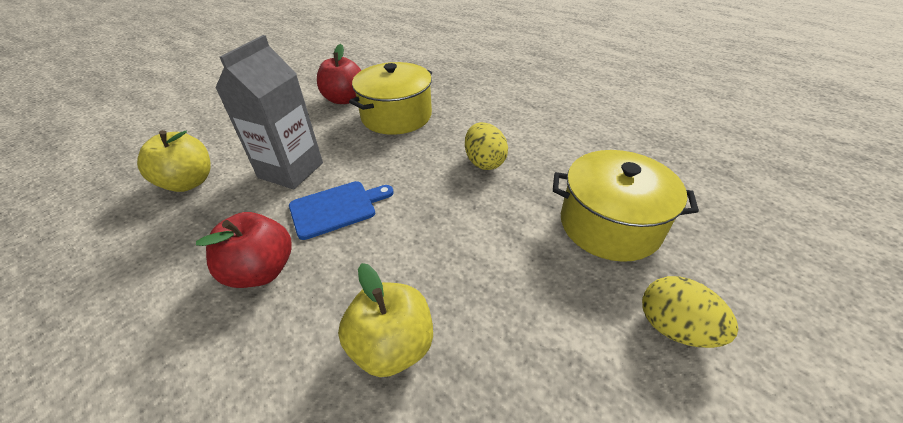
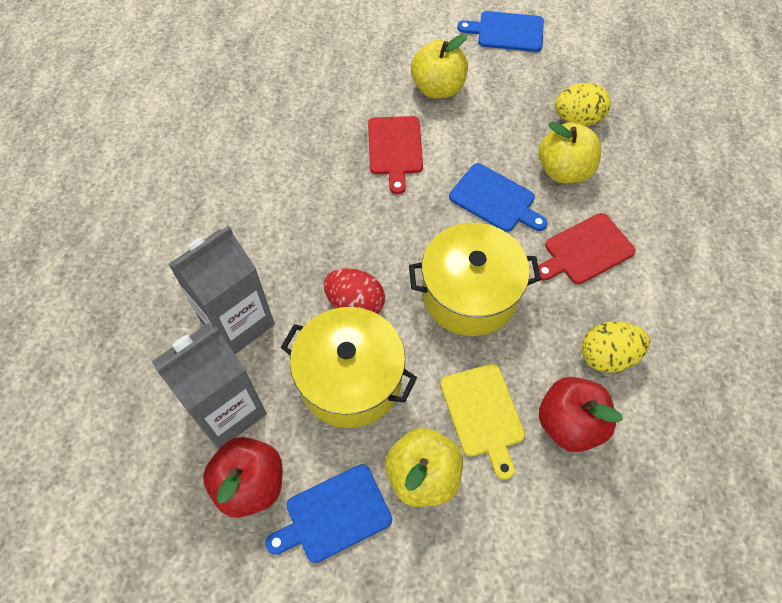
blue cutting board: [289,181,394,240] = 1 -> [265,464,392,563] [449,163,548,232] [457,11,544,52] = 3
grey carton: [215,35,323,189] = 1 -> [152,323,267,449] [168,225,275,354] = 2
red cutting board: none = 0 -> [368,116,423,194] [538,213,636,284] = 2
red egg: none = 0 -> [324,268,385,314] = 1
yellow apple: [137,130,211,192] [338,263,433,377] = 2 -> [385,428,463,507] [411,34,468,99] [538,121,601,183] = 3
yellow cutting board: none = 0 -> [440,364,525,480] = 1

